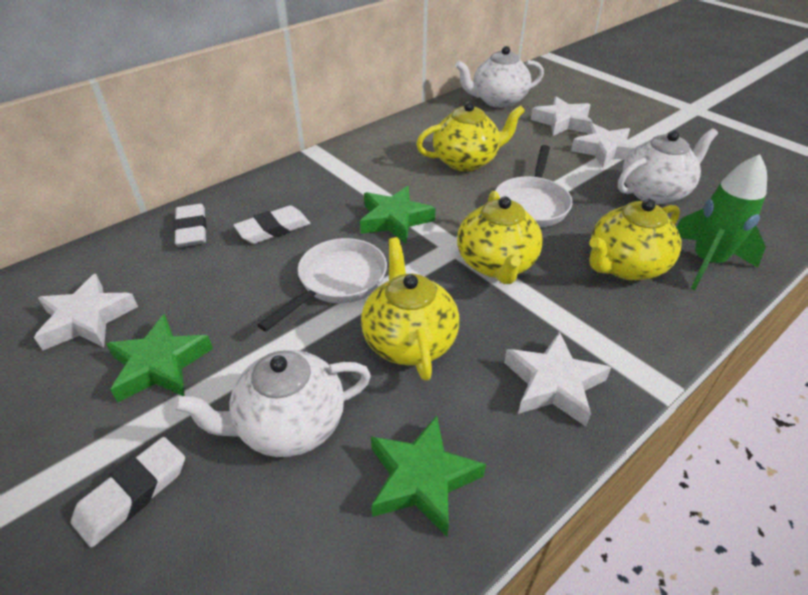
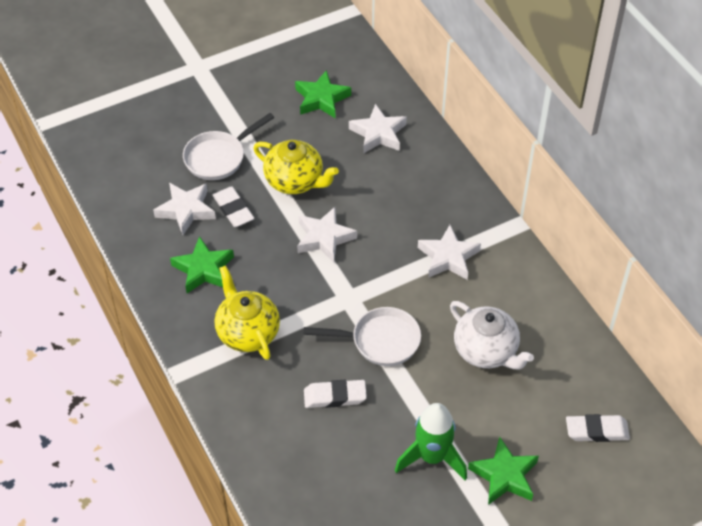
white teapot: [173,350,371,457] [455,46,544,108] [618,128,718,204] = 3 -> [450,301,534,369] = 1
yellow teapot: [361,237,460,381] [416,102,525,171] [457,191,543,284] [589,199,682,281] = 4 -> [215,265,280,360] [253,140,339,194] = 2

